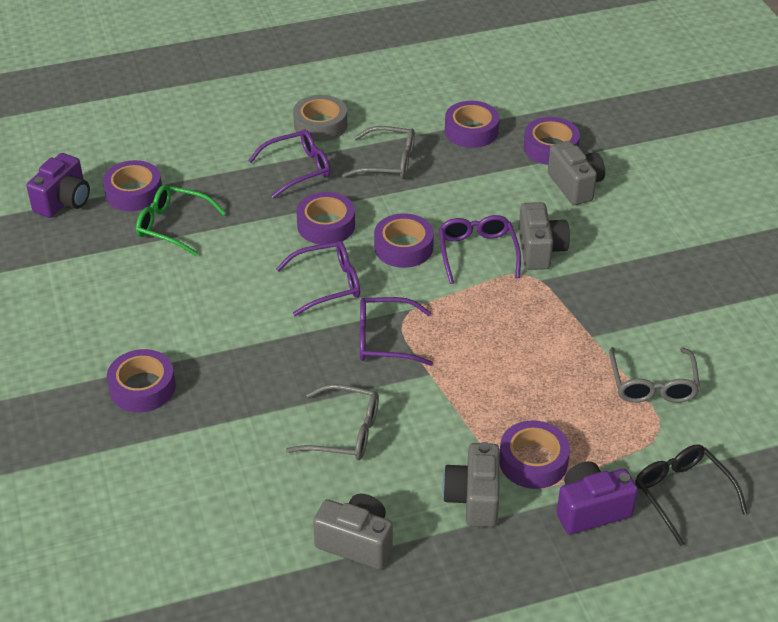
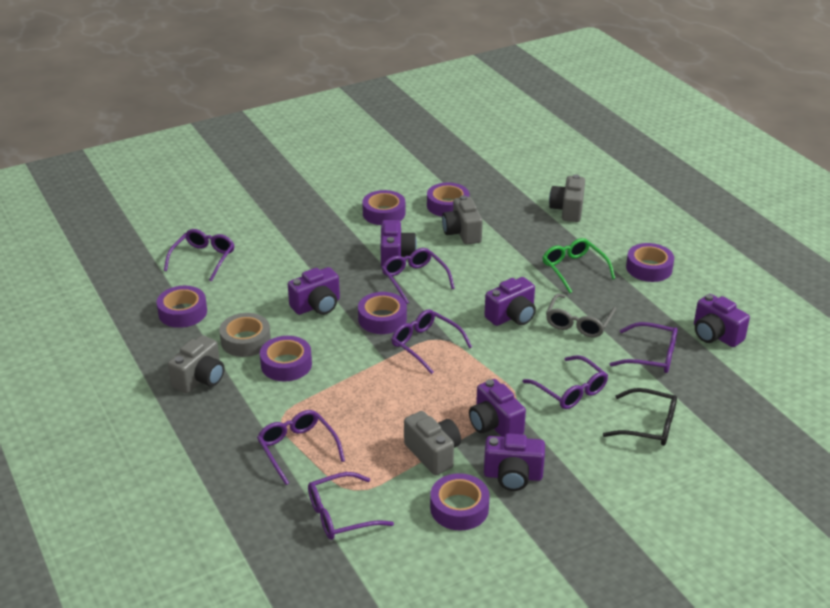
grey glasses: [286,384,379,460] [342,126,415,179] [609,347,700,403] = 3 -> [546,293,616,338] = 1
purple camera: [26,153,90,218] [557,462,638,534] = 2 -> [288,267,340,315] [381,220,417,267] [469,379,526,437] [484,277,536,326] [484,433,545,491] [694,294,750,347] = 6
purple glasses: [248,130,330,198] [276,241,360,316] [360,297,433,366] [439,215,521,284] = 4 -> [164,229,235,282] [257,410,345,485] [308,472,394,540] [382,248,455,304] [392,309,472,374] [522,355,608,409] [610,322,678,373] = 7

